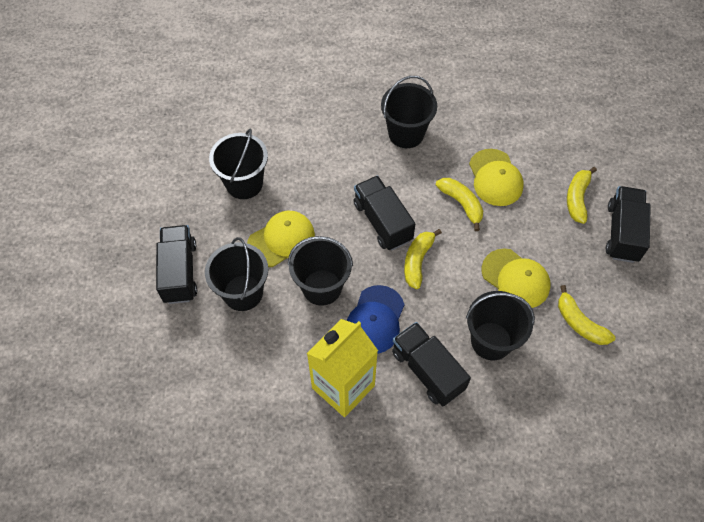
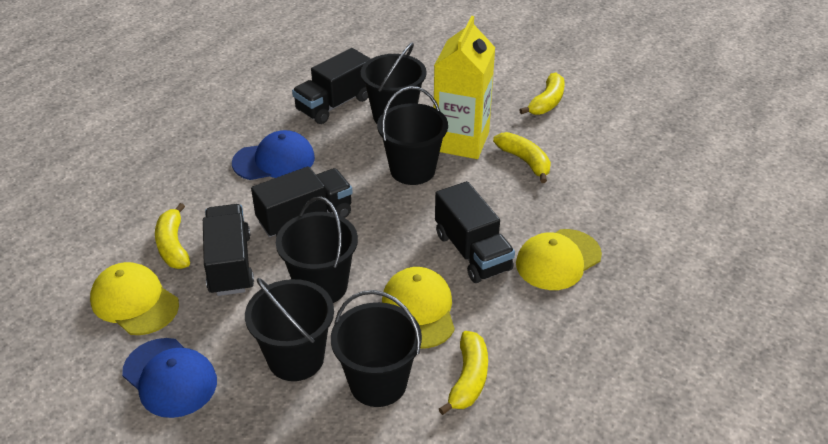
blue cap: [347,285,405,354] = 1 -> [122,338,217,418] [232,130,315,180] = 2

